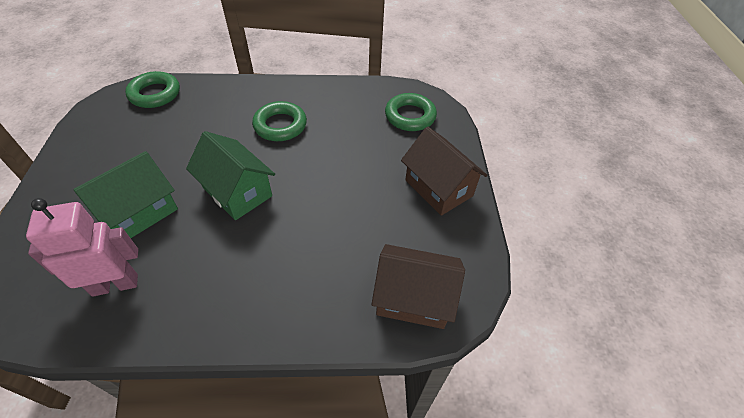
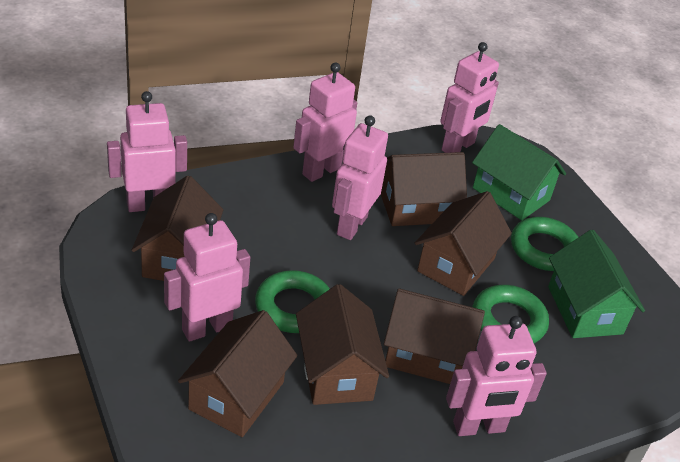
brown house: [372,244,465,329] [401,127,488,216] = 2 -> [132,176,223,281] [178,310,297,437] [296,284,389,405] [381,152,467,226] [384,288,485,384] [415,191,512,296] = 6
pink robot: [26,198,138,297] = 1 -> [107,91,187,212] [164,213,250,342] [293,63,357,182] [332,115,388,240] [440,42,499,153] [446,316,547,436] = 6

